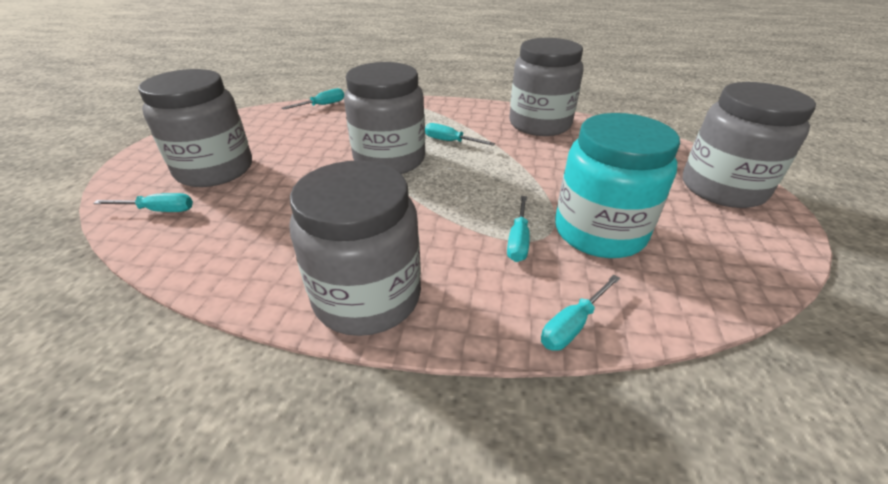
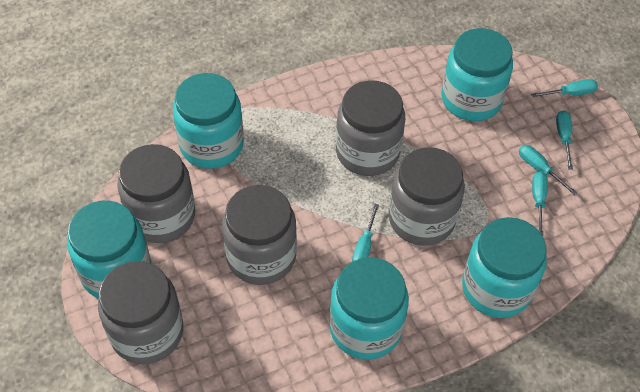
turquoise jar: [555,113,680,258] = 1 -> [67,200,151,299] [173,73,244,169] [329,257,409,360] [441,28,513,121] [462,217,547,318] = 5

